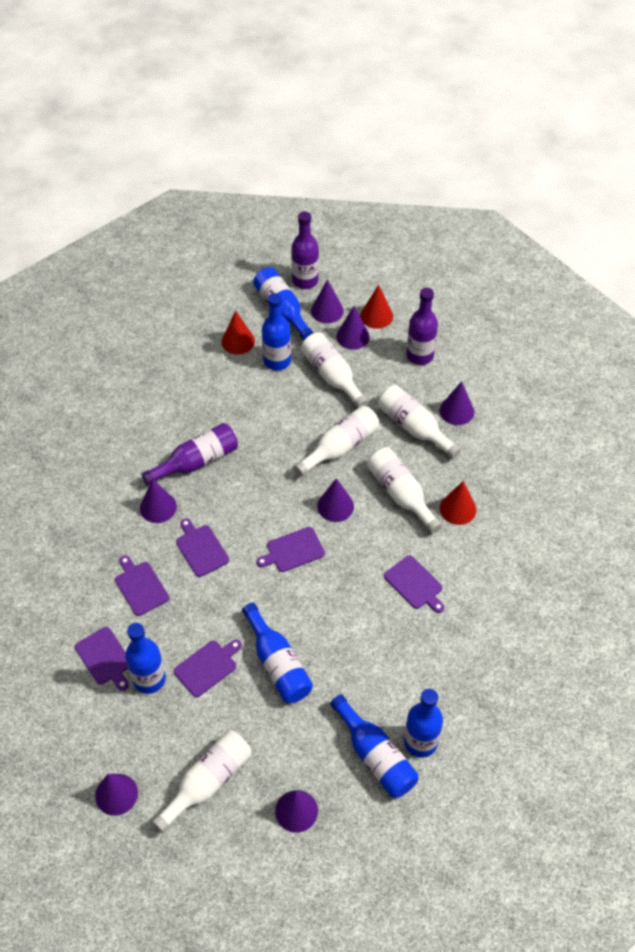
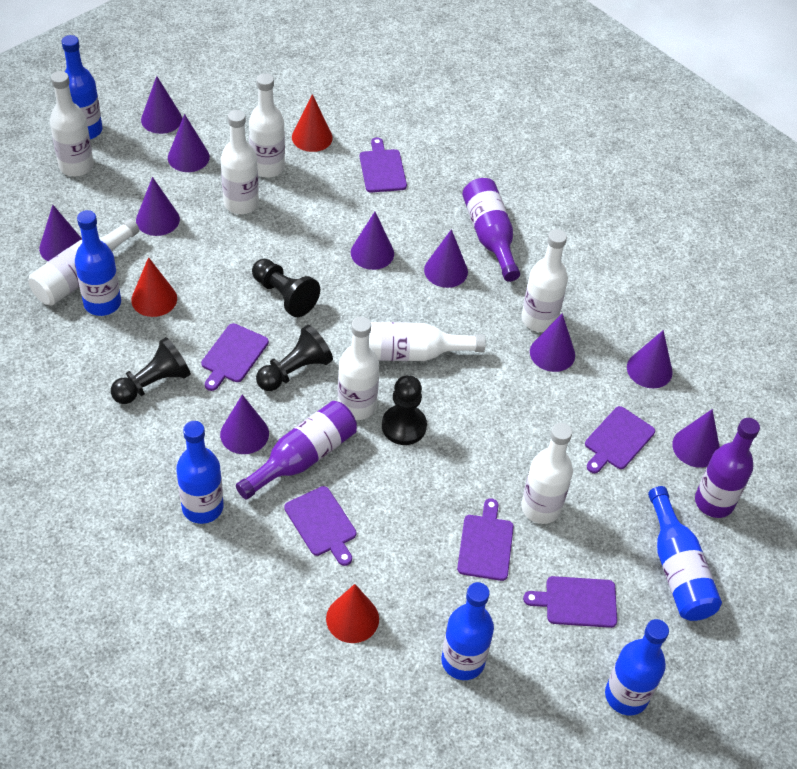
black pawn: none = 0 -> [111,337,191,404] [252,259,320,317] [256,325,333,391] [382,375,427,445] = 4
purple cone: [95,774,138,816] [140,479,177,523] [275,790,318,833] [311,279,344,323] [317,478,354,522] [336,306,370,350] [439,381,474,425] = 7 -> [39,205,82,261] [136,177,180,236] [141,76,182,134] [168,114,210,172] [220,395,269,454] [351,212,394,270] [424,229,468,288] [530,313,575,372] [627,330,673,388] [672,409,720,468] = 10
white bottle: [152,730,252,833] [294,405,379,477] [301,332,369,408] [367,448,442,534] [378,385,461,459] = 5 -> [28,219,139,306] [50,71,94,176] [221,110,259,214] [249,73,285,178] [338,317,380,420] [369,322,486,361] [521,229,568,332] [521,423,573,524] = 8

